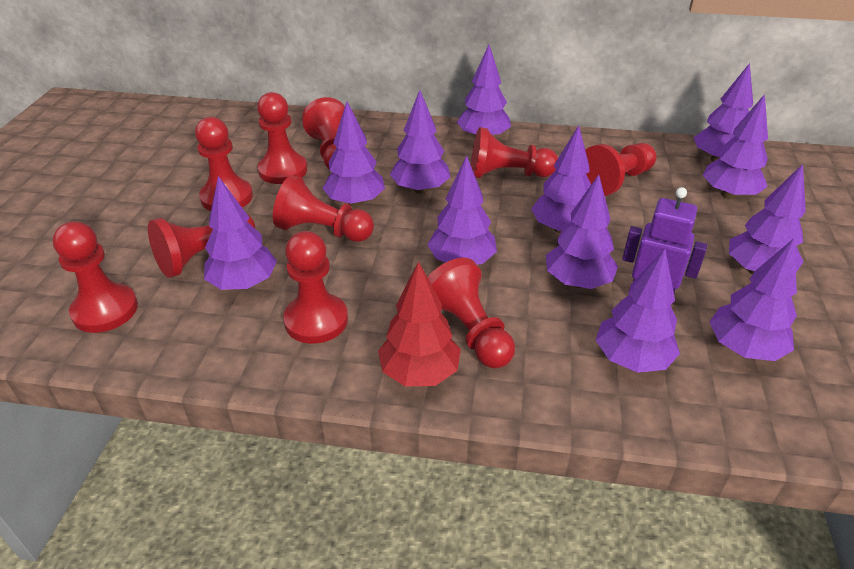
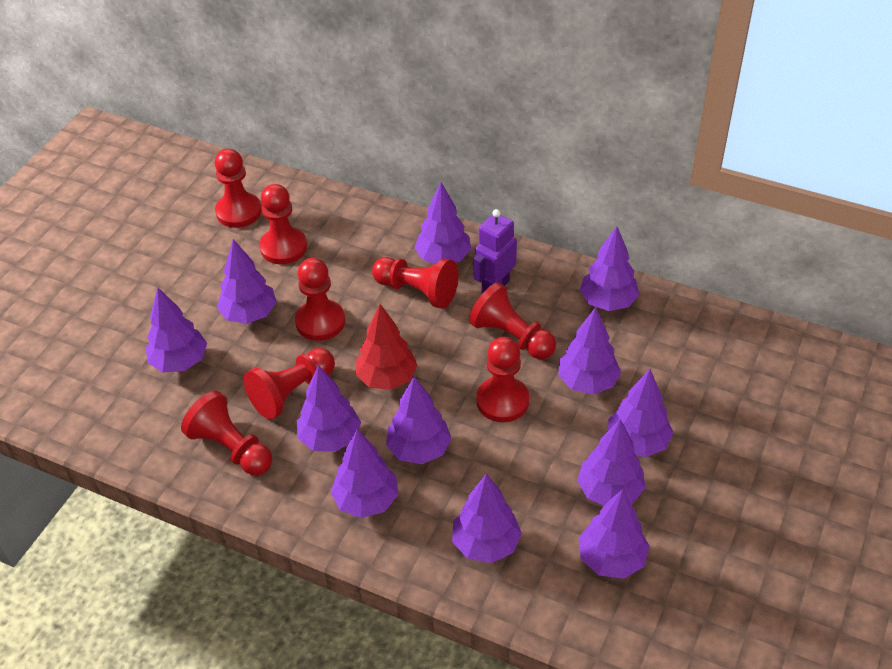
red pawn: [53,221,138,333] [148,214,255,278] [195,117,253,211] [257,92,307,184] [273,175,374,242] [283,231,348,344] [302,97,345,169] [427,258,515,368] [471,127,558,178] [585,143,656,196] = 10 -> [181,391,272,475] [214,149,262,228] [244,348,335,419] [259,184,307,264] [295,258,345,341] [372,257,458,309] [469,282,556,359] [476,337,529,422] = 8

